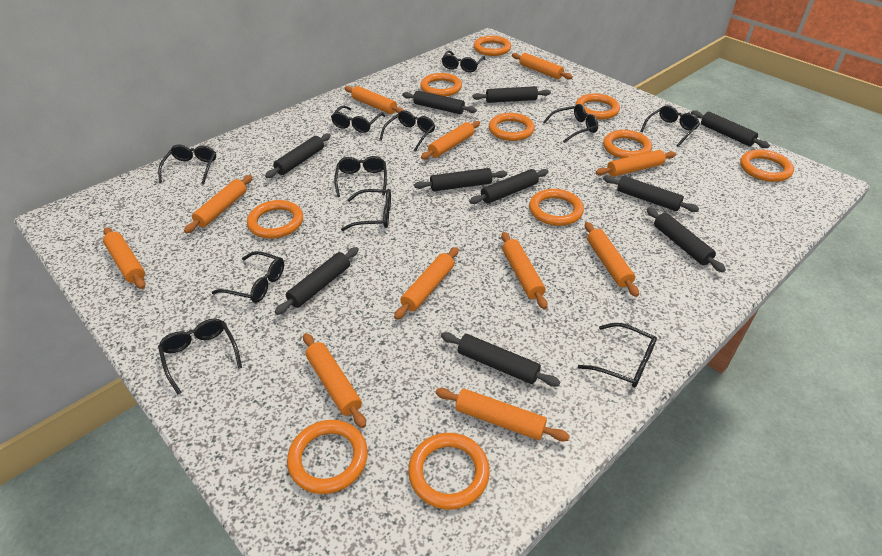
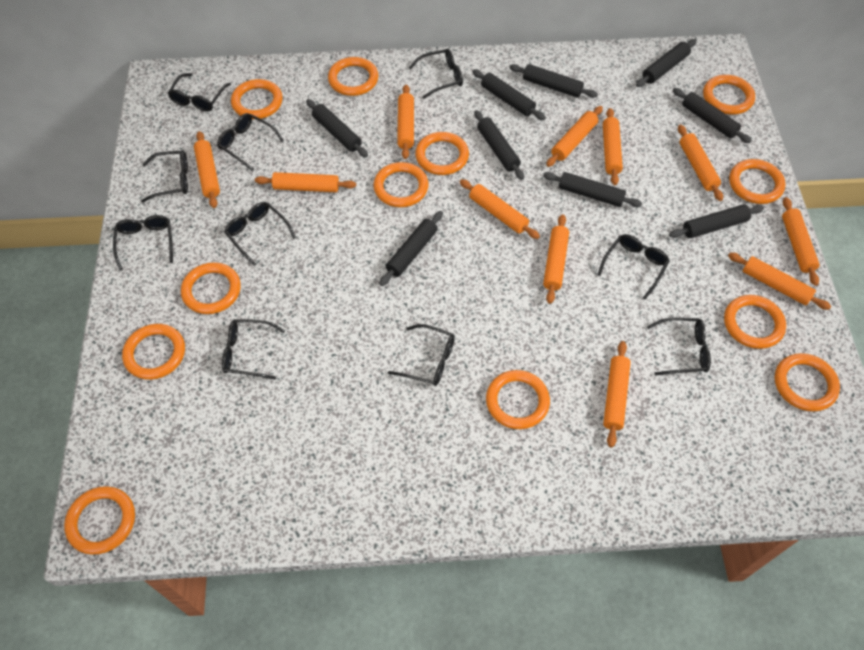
black glasses: [158,144,216,185] [158,319,242,394] [212,251,284,303] [331,105,385,133] [334,156,387,197] [341,189,391,231] [379,110,435,152] [442,51,485,72] [543,104,598,143] [578,323,657,388] [641,105,700,147] = 11 -> [113,215,173,271] [141,150,188,203] [168,73,231,112] [217,113,284,171] [222,319,285,380] [224,202,296,267] [388,324,455,386] [409,49,463,99] [597,234,670,300] [647,317,711,376] = 10
black rolling pin: [265,133,331,178] [275,247,359,315] [402,91,477,114] [414,168,507,191] [441,332,560,387] [469,169,548,204] [473,86,551,103] [603,175,700,212] [646,208,726,272] [691,110,770,148] = 10 -> [306,99,368,157] [379,211,443,286] [472,69,546,120] [474,110,524,180] [509,64,598,98] [543,172,642,207] [636,39,697,87] [669,204,764,238] [673,88,752,143] = 9
orange ring: [247,200,303,239] [287,420,368,494] [408,433,490,510] [420,73,462,97] [474,36,511,56] [489,113,535,141] [529,189,584,226] [575,94,620,120] [603,130,652,159] [740,150,794,182] = 10 -> [64,486,135,555] [122,324,185,380] [181,262,241,314] [231,79,283,119] [328,57,379,96] [373,162,429,207] [415,132,469,175] [486,370,550,429] [703,75,755,115] [724,295,786,349] [729,159,786,204] [775,353,840,412] = 12

